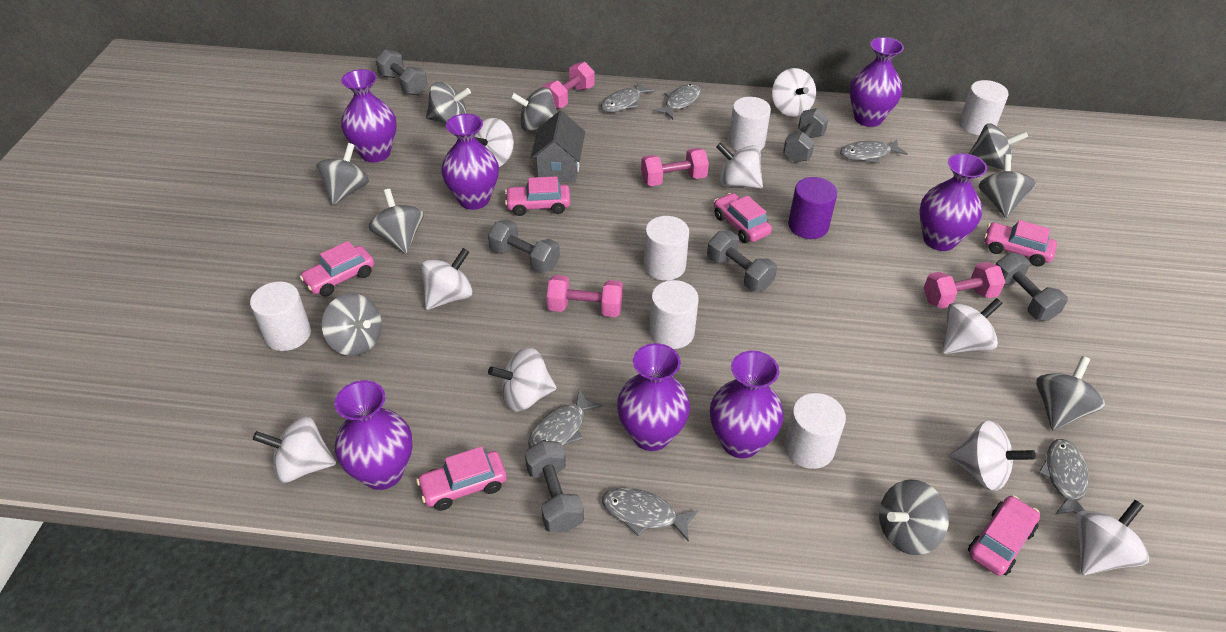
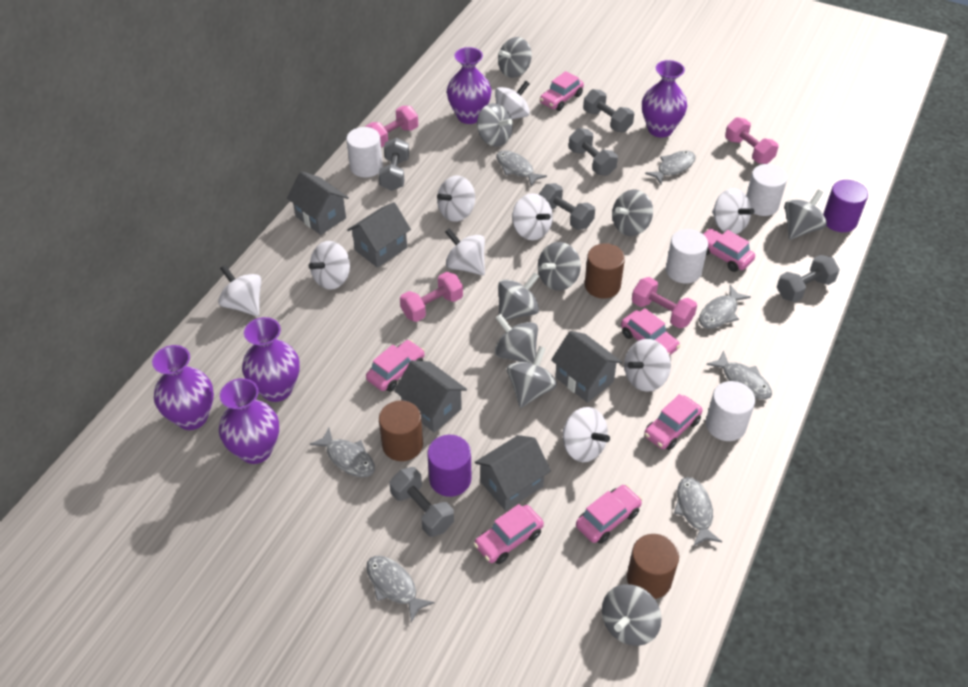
brown cylinder: none = 0 -> [379,400,423,461] [584,243,625,299] [627,534,679,599] = 3
grey fish: [528,389,604,448] [601,81,655,112] [602,487,699,542] [653,84,701,119] [840,139,907,163] [1038,439,1089,514] = 6 -> [310,428,375,477] [366,556,435,623] [496,150,547,186] [645,151,696,184] [674,477,722,546] [699,285,751,329] [707,350,772,400] = 7
grey house: [531,111,585,183] = 1 -> [287,171,349,235] [347,202,411,268] [394,360,467,433] [475,435,551,511] [551,331,622,403] = 5
pink car: [300,241,374,297] [416,446,507,511] [505,176,570,216] [714,193,772,243] [968,495,1040,576] [984,220,1057,266] = 6 -> [366,340,425,392] [474,504,544,564] [540,71,584,111] [576,485,642,544] [621,308,680,356] [644,394,703,450] [703,229,755,272] = 7
purple cylinder: [788,177,837,239] = 1 -> [427,435,471,497] [823,180,868,232] = 2
purple vase: [335,380,412,490] [341,69,397,162] [441,114,499,210] [617,343,690,451] [710,351,784,458] [850,37,904,127] [920,153,987,251] = 7 -> [152,345,214,430] [219,378,279,464] [242,317,300,402] [447,47,492,124] [642,60,687,138] = 5
white cylinder: [250,282,311,351] [644,216,689,281] [649,280,699,349] [729,97,771,151] [784,393,846,469] [959,80,1009,136] = 6 -> [346,127,383,178] [666,229,708,284] [706,381,755,441] [746,164,787,216] = 4

